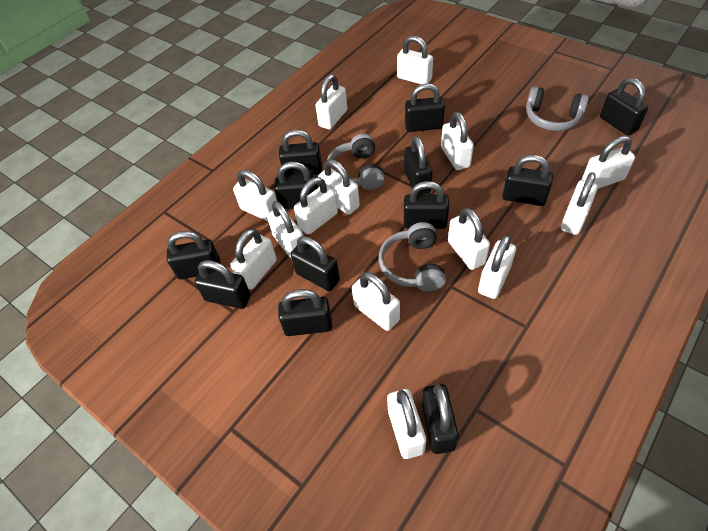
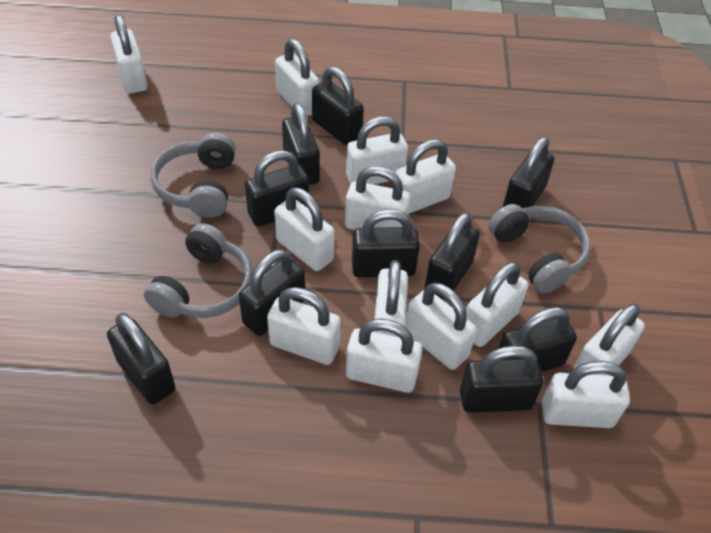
black padlock: [167,231,221,279] [194,260,251,309] [274,161,318,209] [278,289,332,336] [279,129,322,176] [291,236,340,291] [404,136,432,194] [404,181,449,229] [405,83,445,132] [422,384,459,454] [502,155,553,206] [600,78,648,136] = 12 -> [107,313,175,404] [239,249,305,336] [245,150,309,226] [282,103,320,185] [312,66,364,145] [352,209,420,277] [425,212,480,299] [460,345,543,413] [499,307,577,372] [503,137,554,208] = 10
white padlock: [231,229,277,289] [233,170,277,221] [267,201,303,259] [294,177,338,235] [315,74,347,129] [318,159,360,215] [352,272,400,331] [387,389,426,459] [397,36,433,84] [441,112,474,170] [448,208,490,270] [478,235,516,299] [561,172,598,235] [582,136,635,189] = 14 -> [111,14,147,93] [267,287,341,365] [274,187,335,271] [275,39,320,116] [345,166,411,230] [346,116,408,185] [346,319,423,393] [373,260,408,338] [395,139,456,213] [405,283,477,370] [466,262,528,347] [542,361,630,428] [574,303,645,376] = 13

